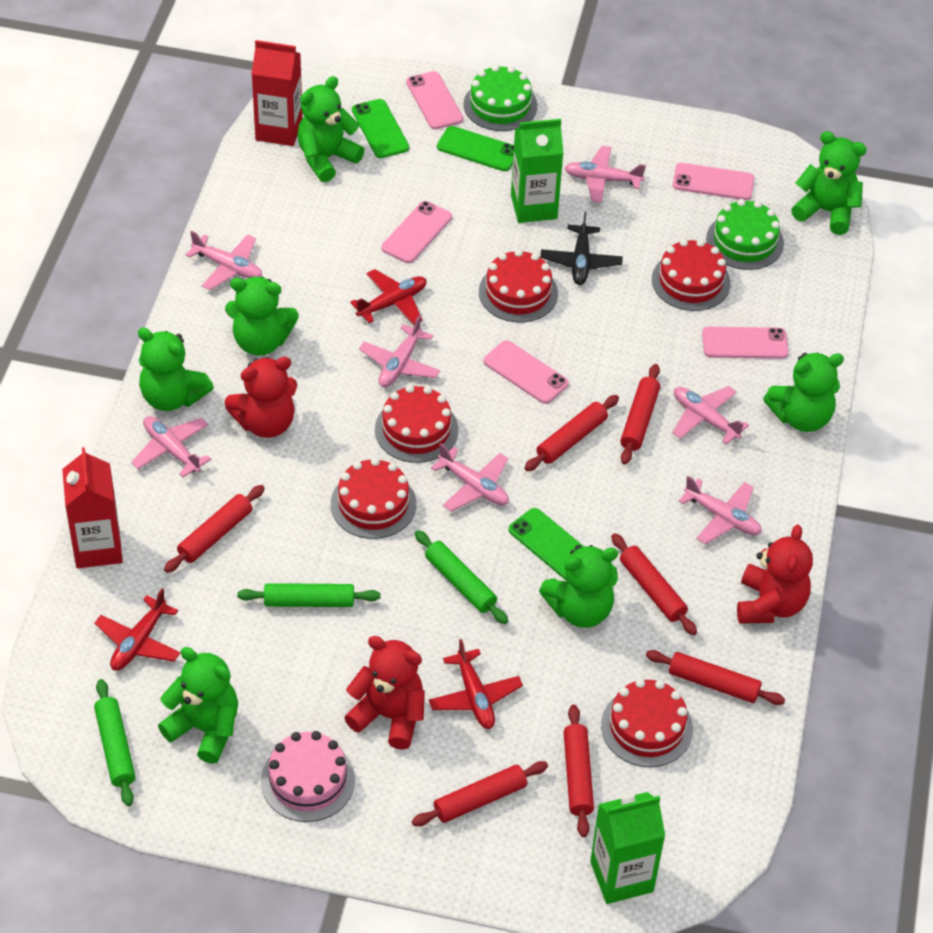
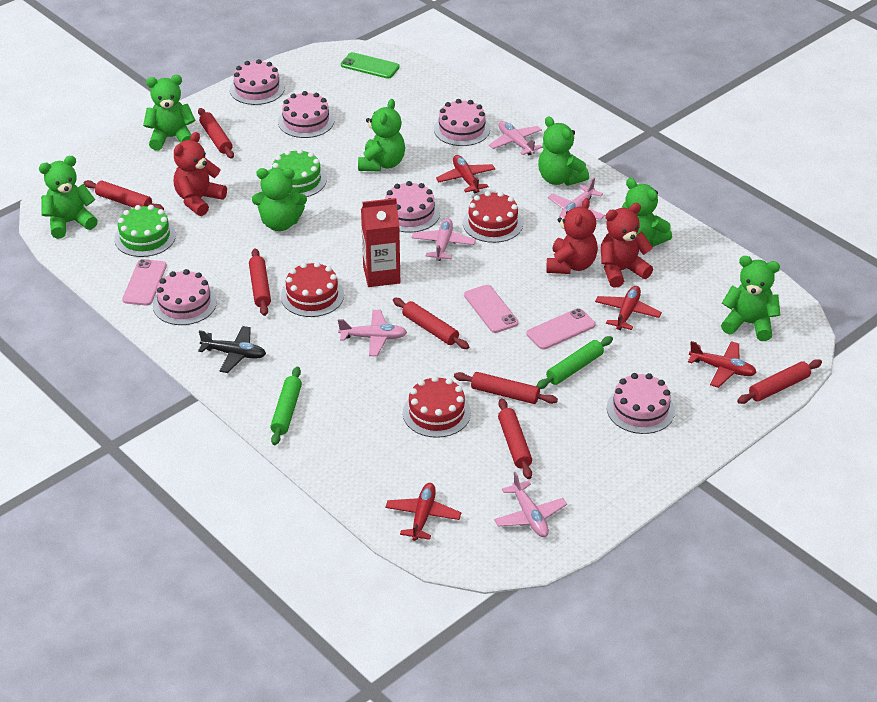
green carton: [511,119,564,223] [590,792,665,904] = 2 -> none = 0
green phone: [352,99,409,158] [437,126,514,171] [509,508,584,581] = 3 -> [341,52,400,79] = 1
green rolling pin: [94,679,135,806] [238,583,380,607] [415,530,508,624] = 3 -> [270,367,302,445] [537,336,613,389] = 2
pink cake: [261,731,355,822] = 1 -> [153,269,217,325] [230,59,285,105] [278,91,334,138] [385,181,440,233] [434,99,490,146] [607,373,675,434] = 6
pink phone: [381,201,452,263] [406,71,463,129] [483,340,569,404] [673,163,754,200] [702,327,789,359] = 5 -> [122,259,167,305] [464,285,519,333] [526,308,596,350] = 3
pink plane: [131,416,211,477] [185,231,262,290] [359,315,440,387] [431,443,509,512] [565,146,646,203] [672,386,749,445] [678,476,762,544] = 7 -> [338,310,407,356] [411,218,476,261] [489,121,542,155] [494,472,567,537] [548,178,605,220] = 5
red cake: [331,458,416,539] [375,385,458,463] [479,249,558,322] [601,679,693,767] [652,239,731,311] = 5 -> [281,262,344,317] [403,376,471,438] [463,191,523,243] = 3
red carton: [62,447,123,568] [252,40,303,146] = 2 -> [361,198,400,287] = 1
red plane: [94,588,181,671] [350,269,427,325] [429,639,523,729] = 3 -> [385,483,461,541] [436,155,495,194] [595,286,662,330] [688,341,757,388] = 4

